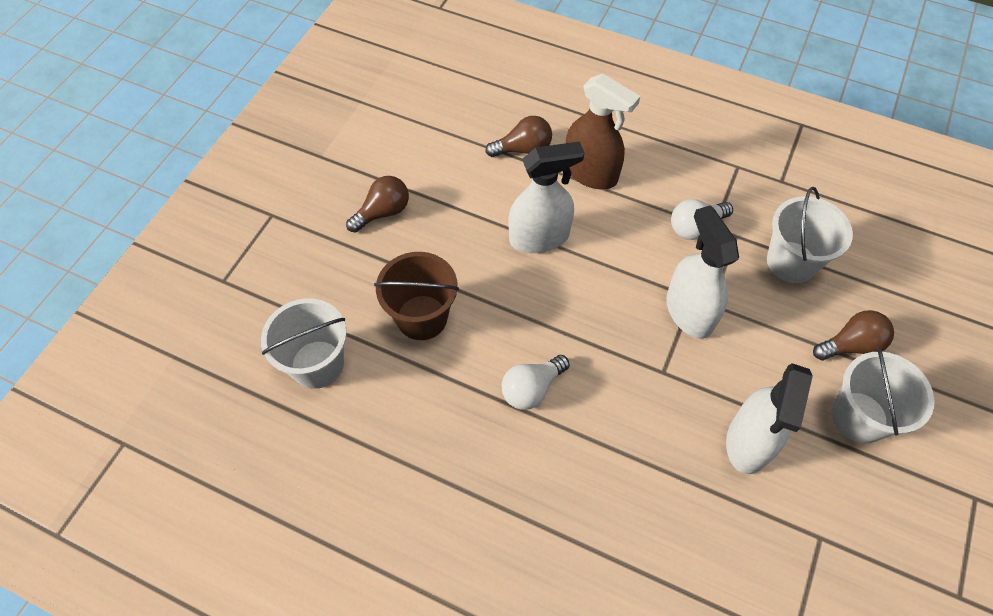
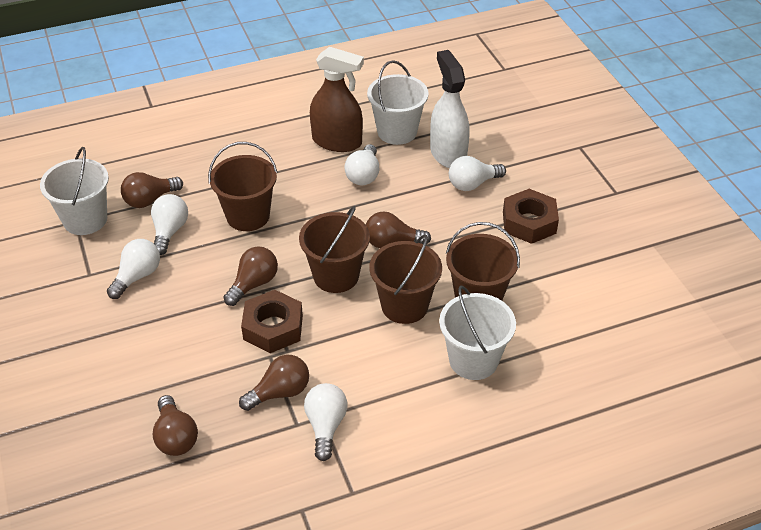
brown bucket: [374,252,459,340] = 1 -> [208,142,278,231] [299,206,370,293] [369,234,442,324] [446,222,520,301] = 4
brown light bulb: [346,176,409,233] [485,116,552,157] [813,310,894,360] = 3 -> [121,172,183,208] [153,395,198,456] [223,247,278,306] [239,355,309,411] [366,211,431,248] = 5
brown nut: none = 0 -> [241,290,303,353] [503,189,559,244] = 2
white light bulb: [502,355,570,410] [671,199,733,240] = 2 -> [107,239,160,299] [151,194,188,255] [304,383,347,461] [344,144,380,185] [449,156,506,191] = 5
white spray bottle: [508,141,584,253] [666,205,739,339] [726,363,813,474] = 3 -> [430,50,470,168] = 1

